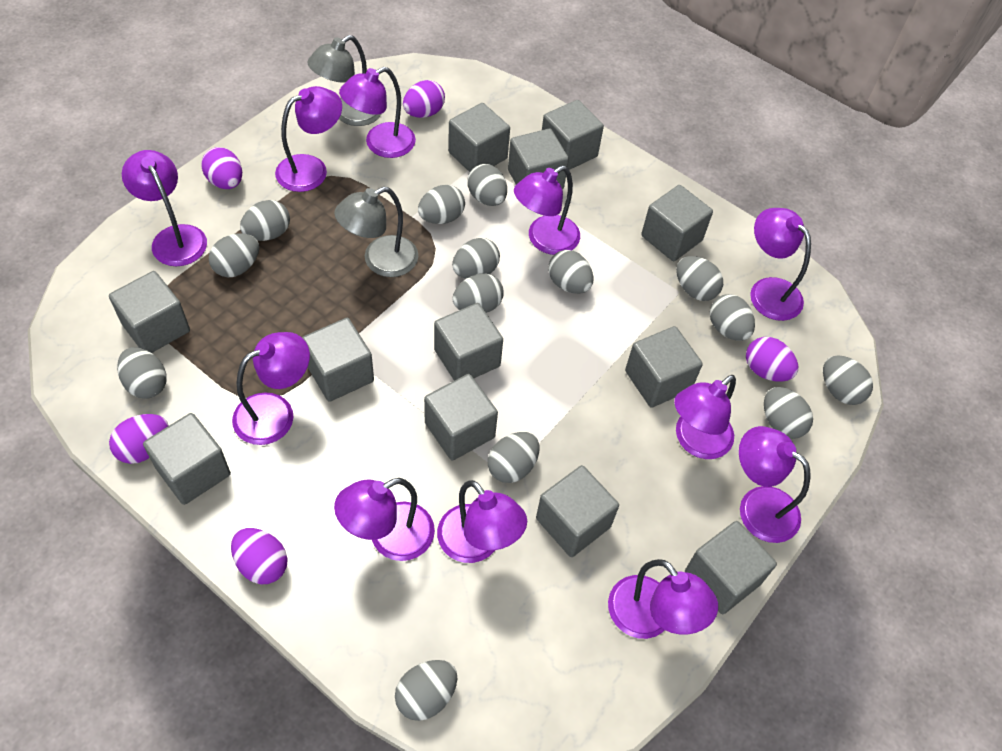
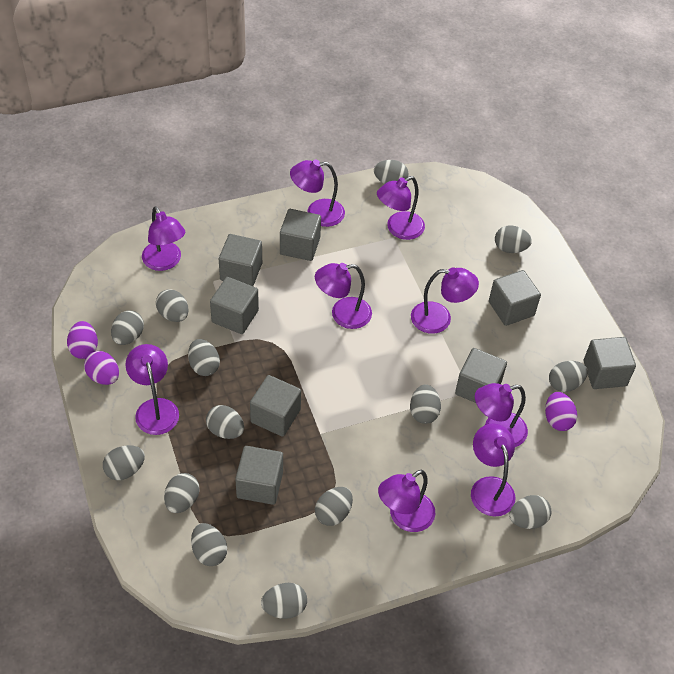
grey cube: [109,271,190,353] [143,413,231,505] [302,318,374,402] [424,374,498,461] [434,303,503,381] [448,103,510,172] [508,128,569,189] [536,465,619,557] [542,100,604,170] [625,326,703,408] [641,185,713,261] [685,521,777,614] = 12 -> [210,277,259,334] [219,234,262,286] [235,446,283,505] [250,375,301,437] [280,209,321,261] [455,348,507,403] [489,270,541,326] [584,337,636,389] = 8
grey lamp: [307,35,381,126] [334,187,418,277] = 2 -> none = 0
purple egg: [109,414,169,464] [201,147,242,189] [231,528,288,584] [403,80,445,118] [746,337,798,382] = 5 -> [67,321,98,359] [84,351,119,385] [545,392,577,431] = 3
purple lamp: [122,150,207,266] [232,332,310,445] [275,86,342,192] [334,478,435,561] [339,67,416,158] [437,480,527,563] [514,166,580,255] [608,559,718,639] [674,375,736,459] [739,426,810,543] [750,208,811,321] = 11 -> [125,344,179,435] [142,206,185,271] [290,160,345,227] [315,263,372,329] [377,176,425,240] [378,470,435,532] [411,267,479,334] [471,423,515,517] [475,383,528,447] = 9

